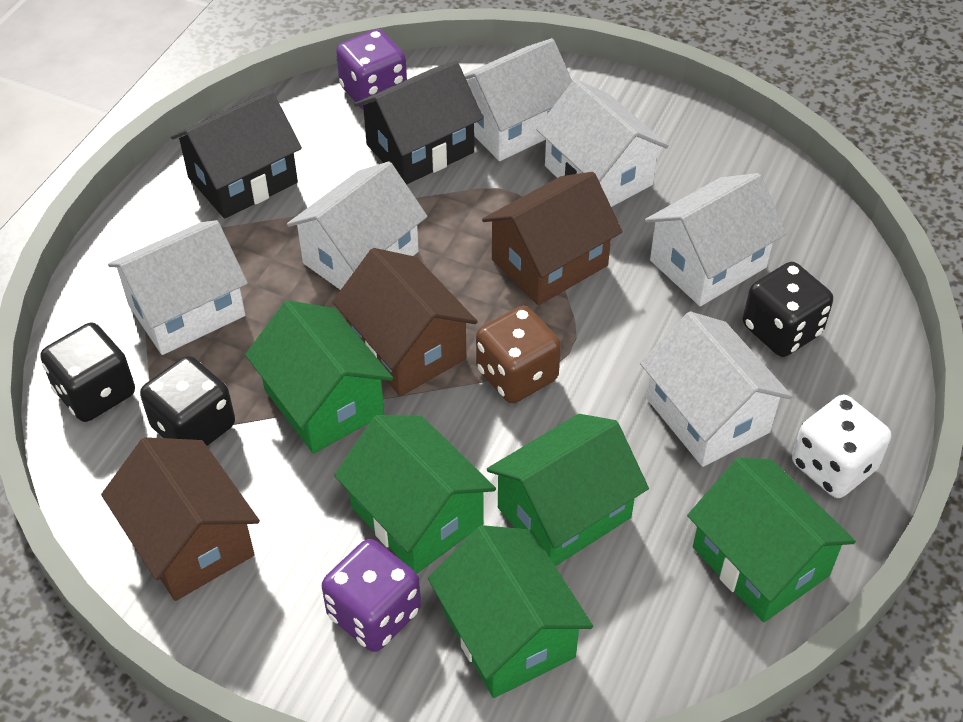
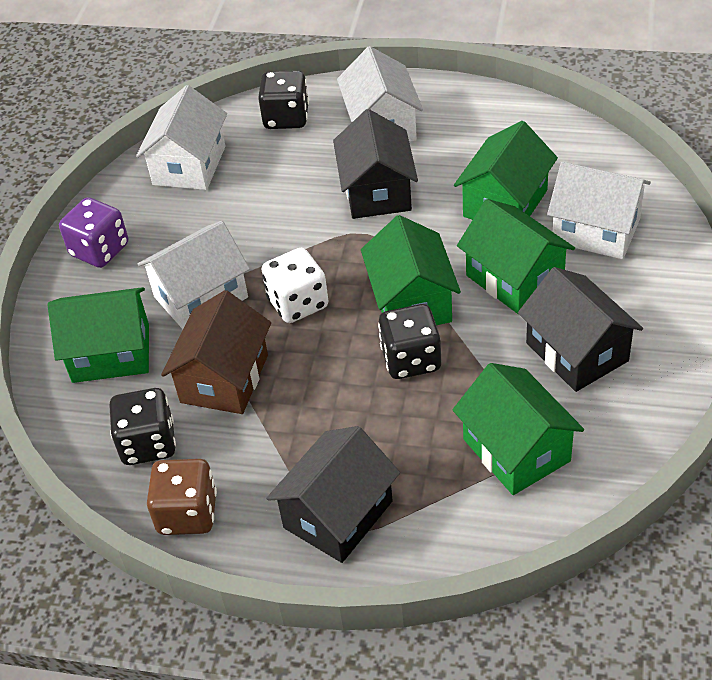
black house: [171,90,302,219] [354,61,483,185] = 2 -> [266,426,400,563] [333,109,418,219] [518,267,643,392] = 3
brown house: [101,437,260,601] [332,248,478,396] [482,172,623,305] = 3 -> [161,290,271,414] = 1
purple dice: [322,539,421,652] [336,29,407,110] = 2 -> [59,197,128,268] = 1
white house: [108,220,248,355] [287,161,427,290] [464,38,572,161] [536,79,669,207] [640,311,793,467] [645,173,787,306] = 6 -> [136,85,227,190] [138,221,250,329] [337,46,423,142] [547,162,651,259] = 4

